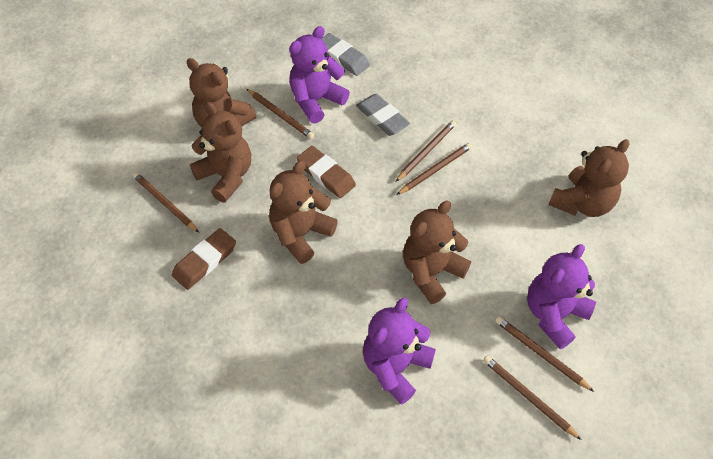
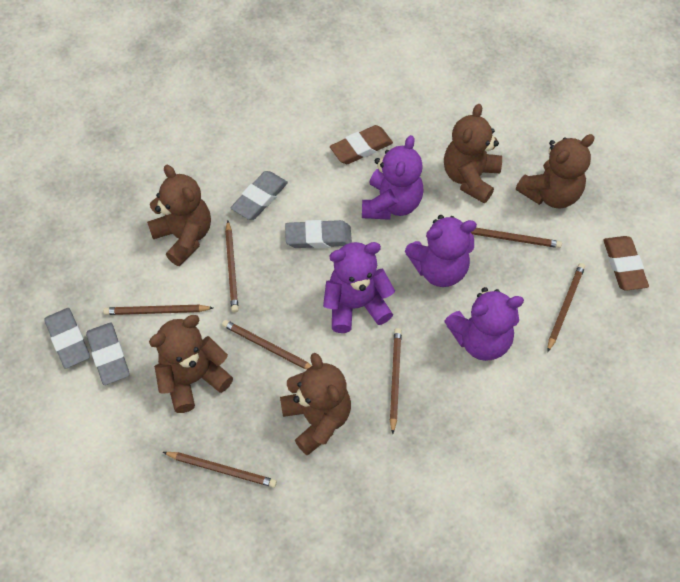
brown pencil: [133,172,199,233] [247,89,314,139] [396,121,456,181] [396,143,472,195] [483,356,581,440] [495,316,594,392] = 6 -> [103,305,213,315] [163,452,277,488] [222,320,312,370] [225,221,239,312] [390,328,402,434] [471,228,562,248] [547,263,585,352] = 7
grey eraser: [321,33,370,76] [356,94,410,136] = 2 -> [44,308,90,369] [86,323,129,385] [231,171,288,220] [285,220,352,248] = 4
purple teddy bear: [289,26,350,124] [363,297,436,405] [527,244,596,349] = 3 -> [323,242,395,333] [362,135,423,220] [405,215,477,287] [444,287,524,361] = 4

